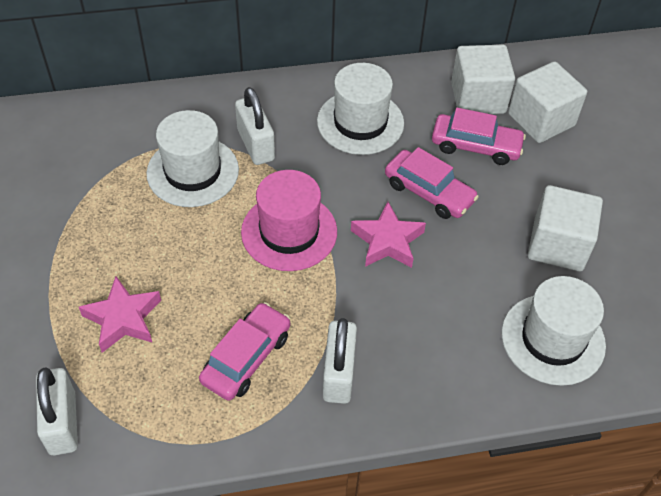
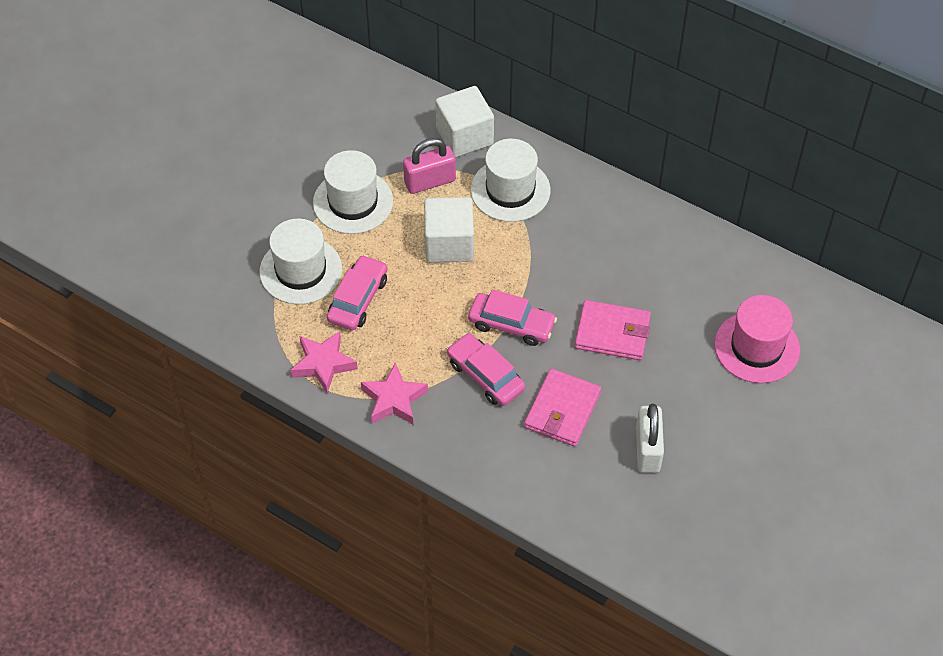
pink padlock: none = 0 -> [403,138,456,194] = 1
pink wallet: none = 0 -> [524,369,601,446] [575,300,651,360] = 2
white cube: [451,45,515,114] [508,61,587,143] [528,185,603,272] = 3 -> [424,197,474,263] [435,86,494,157] = 2
white padlock: [36,367,78,456] [235,87,275,165] [323,318,357,404] = 3 -> [636,404,664,473] = 1

